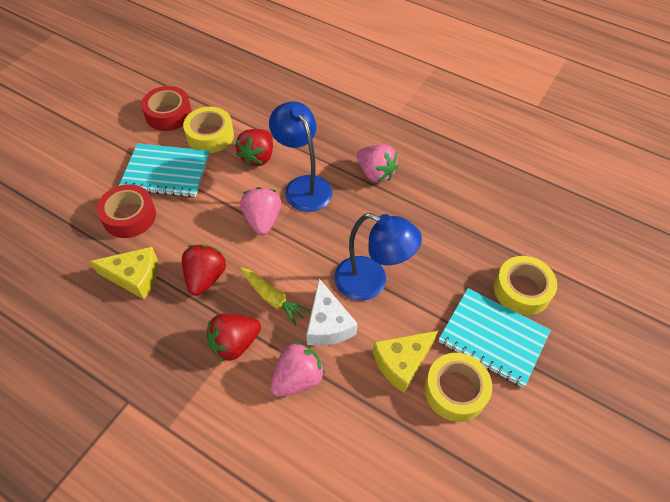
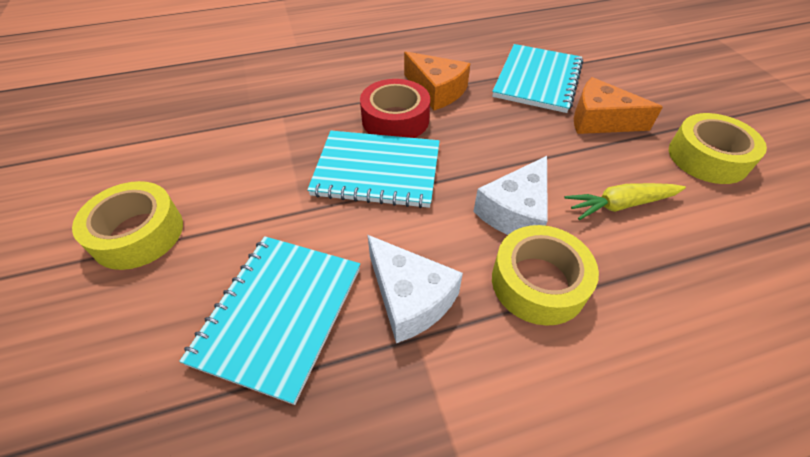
blue lamp: [269,101,332,212] [334,213,422,301] = 2 -> none = 0
orange cheese: none = 0 -> [404,52,471,110] [574,77,663,134] = 2
pink strawberry: [240,187,281,235] [271,342,325,397] [357,144,398,183] = 3 -> none = 0
red strawberry: [182,245,226,296] [207,314,261,362] [236,129,273,167] = 3 -> none = 0
red tape: [97,184,156,238] [141,86,192,131] = 2 -> [360,79,430,138] = 1
turquoise notebook: [119,143,210,198] [438,288,551,387] = 2 -> [179,236,360,405] [307,131,440,208] [492,44,583,113] = 3
white cheese: [306,279,358,346] = 1 -> [368,235,463,343] [473,156,548,235] = 2
yellow cheese: [90,247,158,299] [372,331,438,393] = 2 -> none = 0

